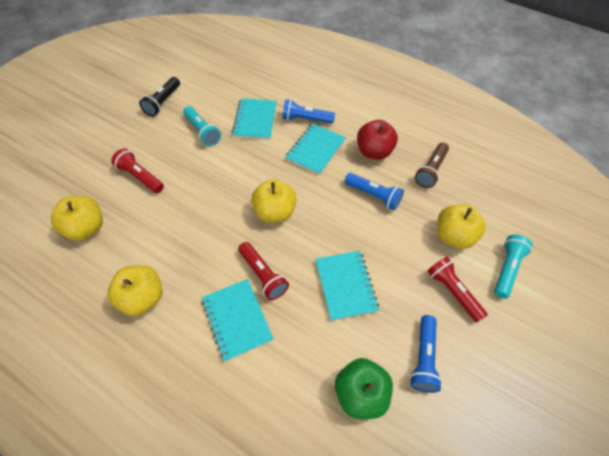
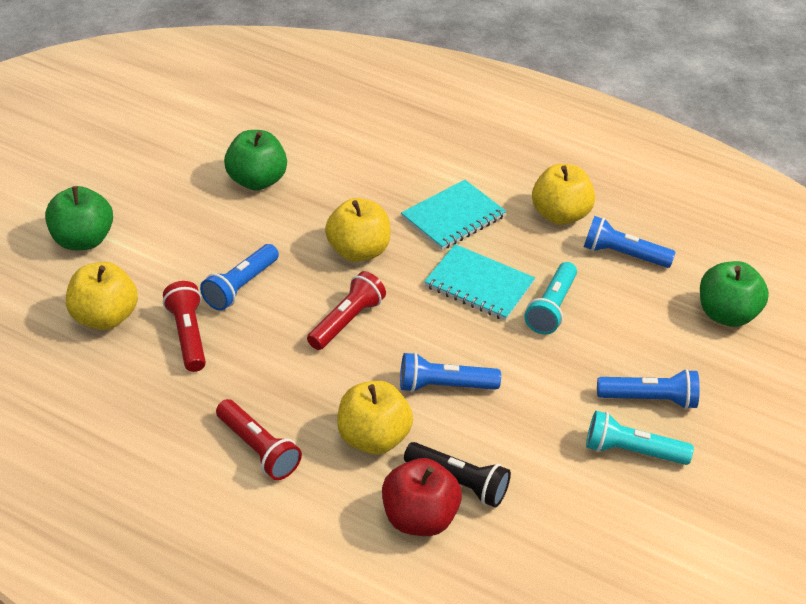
blue flashlight: [282,99,335,124] [345,173,404,210] [410,315,442,393] = 3 -> [200,244,279,311] [400,352,501,392] [584,216,676,268] [597,369,700,409] = 4
brown flashlight: [415,143,449,188] = 1 -> none = 0
green apple: [335,358,393,419] = 1 -> [45,186,113,250] [224,130,287,191] [700,261,769,327] = 3
turquoise notebook: [202,279,273,362] [232,98,277,140] [285,123,346,175] [316,251,379,321] = 4 -> [401,180,507,250] [424,244,535,321] = 2

